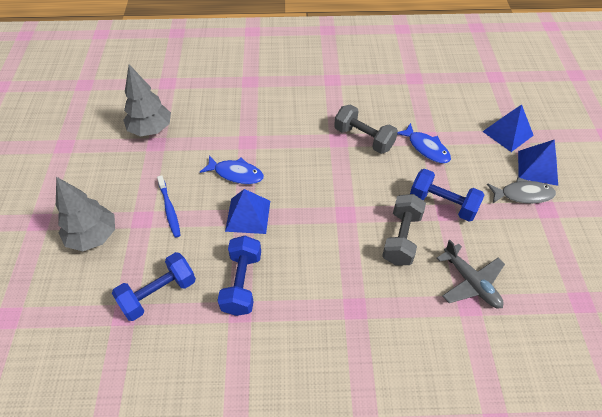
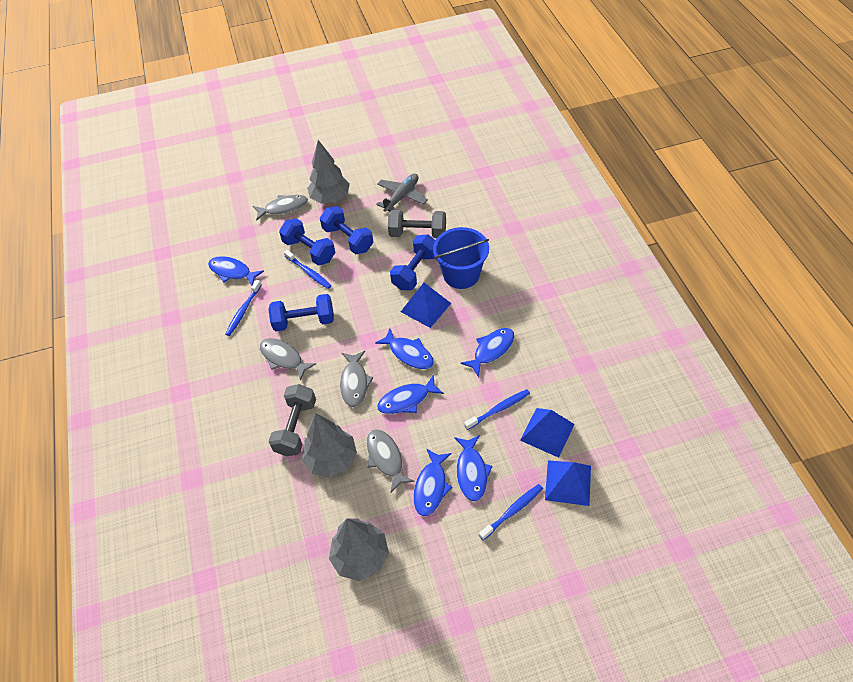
blue bucket: none = 0 -> [433,227,489,289] = 1
blue dumbbell: [112,252,196,321] [217,236,261,316] [410,169,484,222] = 3 -> [268,294,334,331] [279,218,335,266] [320,206,373,254] [390,234,435,290] = 4
blue fish: [200,155,264,184] [397,123,451,164] = 2 -> [208,256,264,285] [375,329,434,369] [377,374,444,414] [413,448,452,516] [454,435,492,501] [460,328,514,377] = 6
blue toothbrush: [157,175,181,238] = 1 -> [225,280,262,336] [284,250,331,289] [464,389,530,430] [479,484,543,540] = 4
grey fish: [487,177,556,204] = 1 -> [253,195,308,221] [260,338,316,381] [340,351,373,407] [367,429,414,493] = 4
grey tree: [56,177,115,251] [123,64,171,137] = 2 -> [302,413,357,478] [307,140,350,204] [329,518,389,581] = 3

